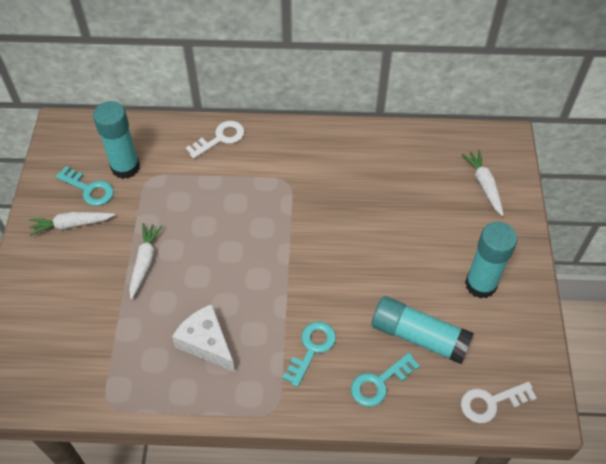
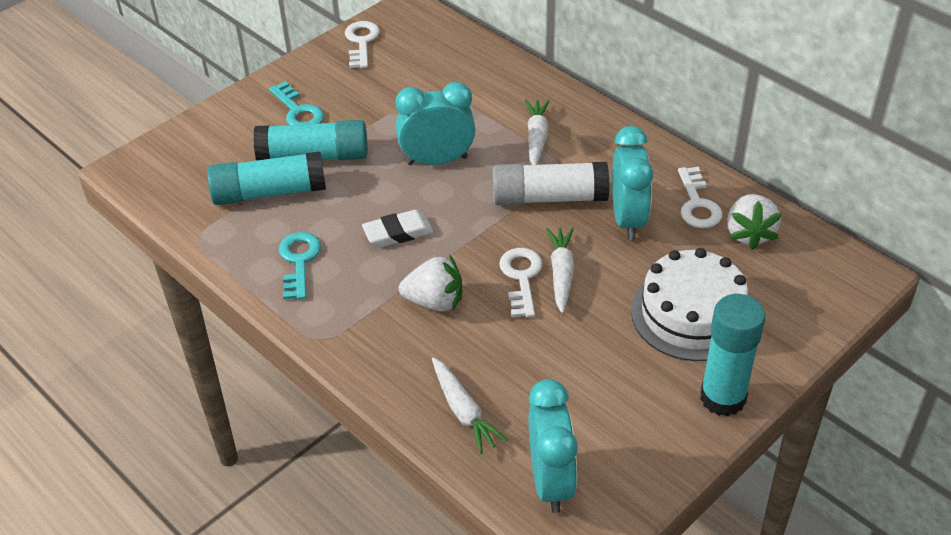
turquoise clock: none = 0 -> [396,82,476,165] [529,379,578,513] [612,126,653,240] = 3
turquoise key: [55,166,114,206] [282,322,336,387] [351,352,420,407] = 3 -> [269,81,324,125] [279,232,321,300] = 2
white cake: none = 0 -> [631,248,748,361] = 1
white cheese: [172,304,235,372] = 1 -> none = 0
white eraser: none = 0 -> [362,210,434,247] = 1
white glue stick: none = 0 -> [492,162,609,205] = 1
white key: [186,121,245,159] [461,382,537,423] = 2 -> [345,21,380,68] [499,248,543,317] [678,167,723,228] = 3
white strawberry: none = 0 -> [399,256,462,311] [727,194,782,250] = 2

